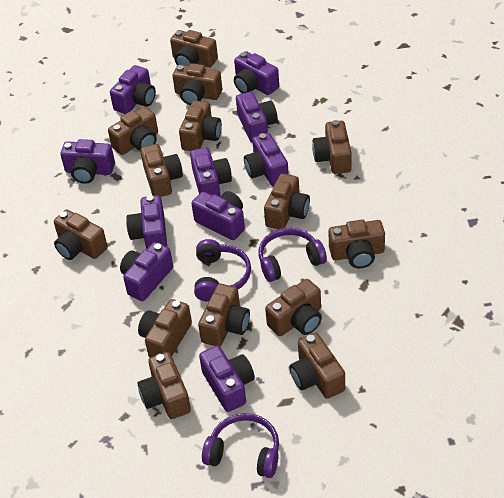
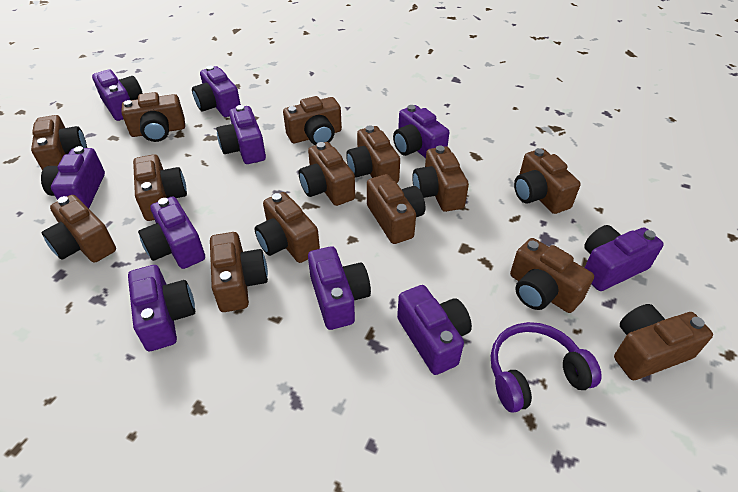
purple headphones: [194,239,251,301] [202,413,279,478] [258,228,327,282] = 3 -> [491,322,602,413] = 1

